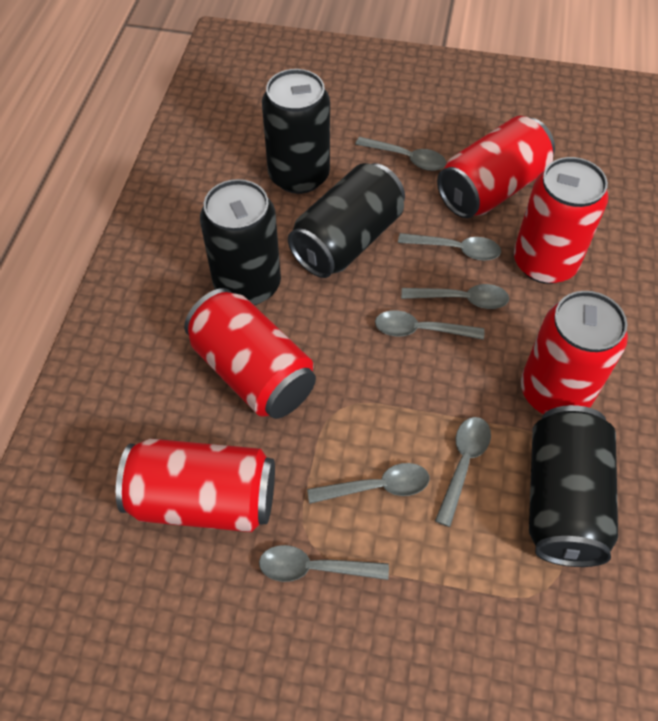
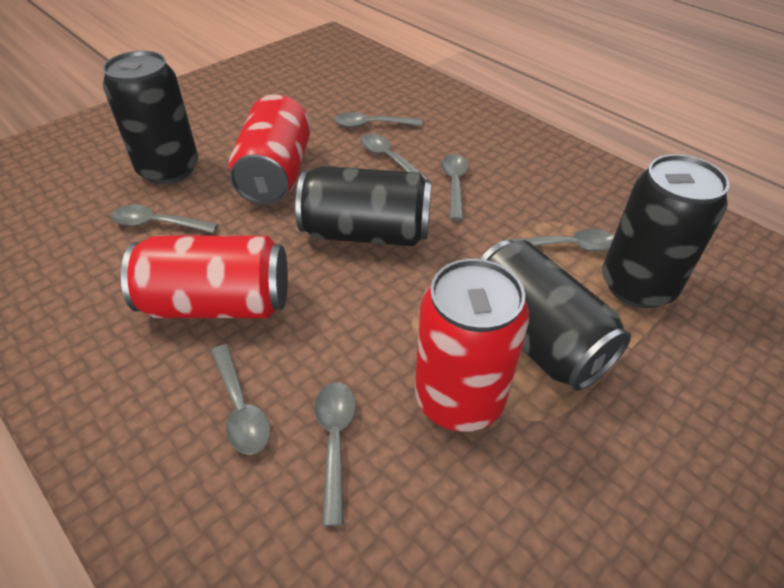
red can: [116,439,275,532] [184,288,316,419] [437,116,555,218] [514,157,608,284] [521,291,628,414] = 5 -> [121,236,288,318] [229,95,311,205] [415,259,529,432] = 3

